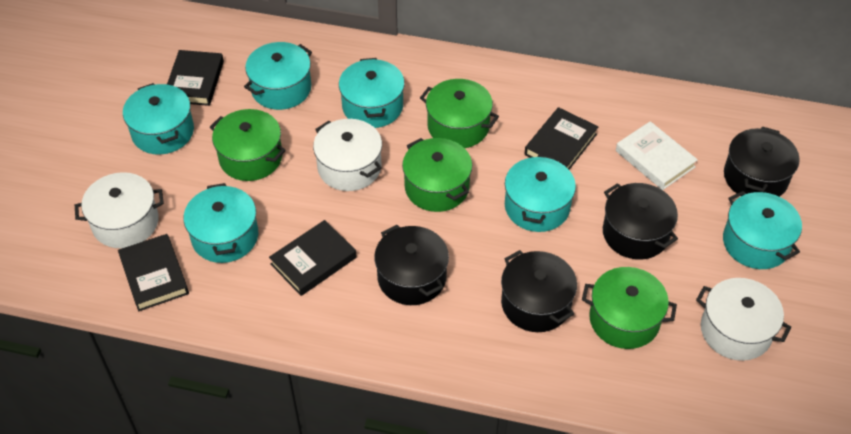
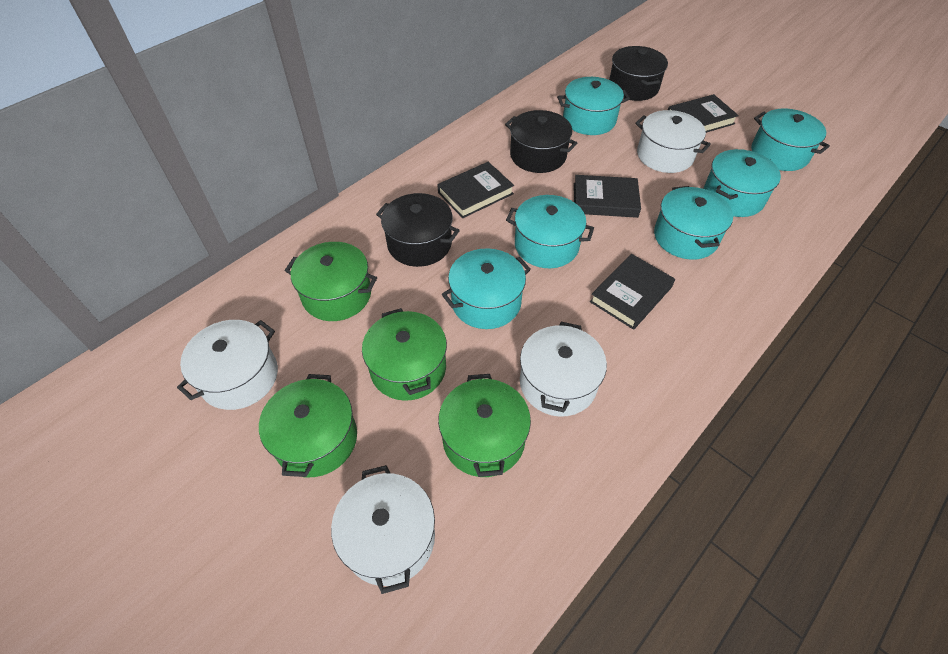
black pot: [374,225,449,305] [501,250,577,332] [603,183,678,260] [724,126,800,197] = 4 -> [376,193,460,267] [505,110,577,173] [609,46,668,101] = 3
white book: [616,121,698,190] = 1 -> none = 0
white pot: [75,172,164,248] [313,119,382,191] [696,278,791,361] = 3 -> [177,320,278,410] [331,465,435,594] [520,322,607,417] [635,110,711,173] = 4

